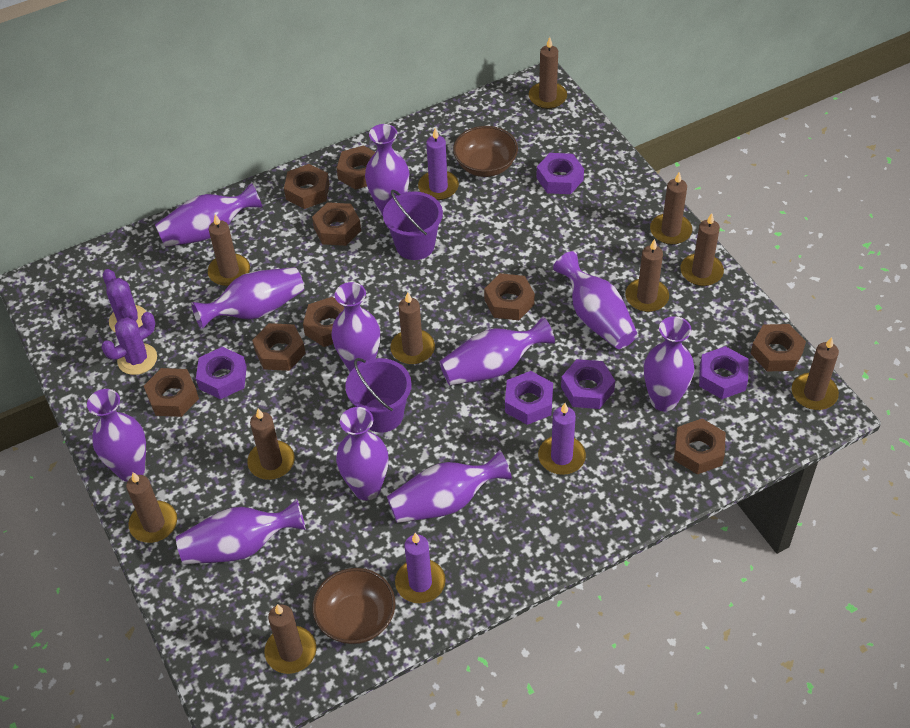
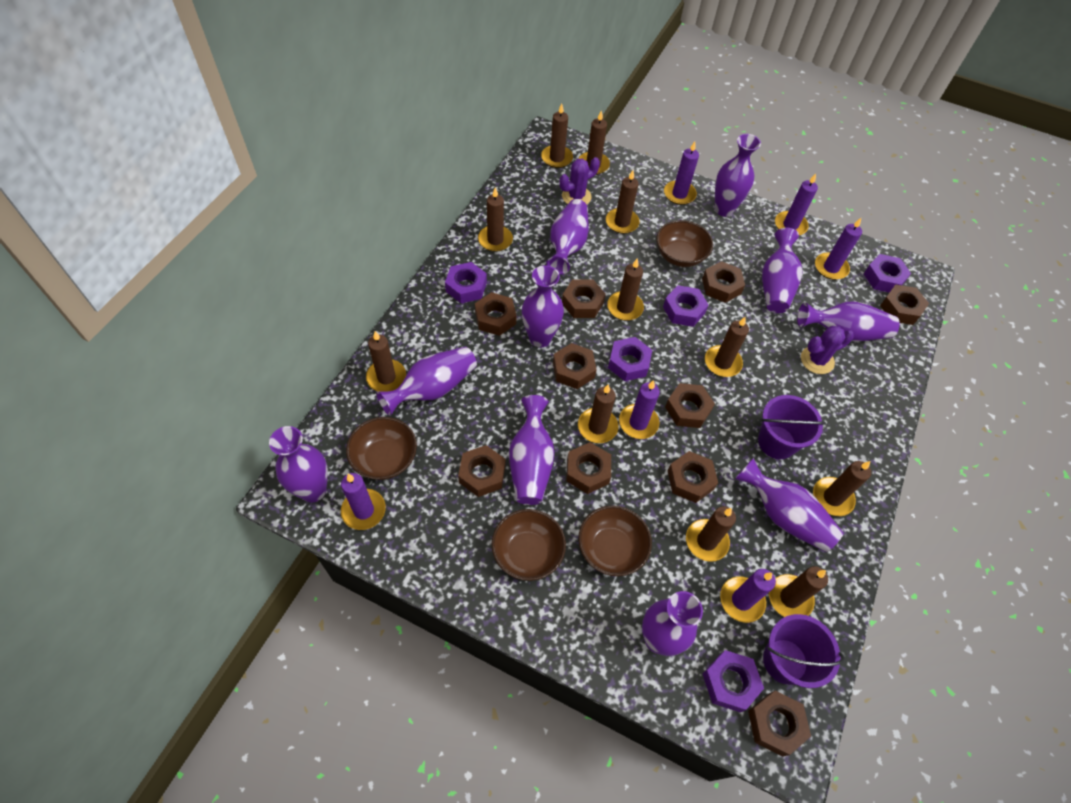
brown bowl: [312,568,395,644] [453,126,518,177] = 2 -> [346,417,417,480] [492,509,566,581] [578,505,652,576] [656,220,713,267] = 4
brown candle: [126,472,177,543] [208,214,250,286] [247,408,295,480] [264,604,316,674] [390,292,435,364] [529,37,567,109] [625,239,669,312] [650,172,692,245] [680,213,724,286] [792,337,839,410] = 10 -> [366,331,406,392] [478,187,513,252] [541,104,573,168] [578,110,610,175] [578,384,618,443] [606,170,640,234] [607,258,644,321] [686,506,736,562] [705,317,749,377] [769,566,828,617] [813,461,871,516] = 11
brown nut: [144,368,199,417] [252,323,306,371] [284,164,329,209] [303,297,344,347] [312,202,361,246] [337,145,375,190] [484,273,535,320] [674,419,726,474] [750,324,806,371] = 9 -> [458,445,505,497] [475,292,517,336] [553,343,597,389] [562,279,606,318] [566,442,611,494] [665,383,715,428] [668,451,718,503] [702,261,745,303] [748,691,811,757] [880,284,929,325] = 10
purple candle: [395,533,446,603] [418,128,459,200] [538,403,586,475] = 3 -> [341,473,386,530] [619,380,660,439] [664,142,699,205] [720,569,776,623] [775,174,818,235] [815,218,862,280] = 6
purple vase: [87,389,146,482] [155,183,262,247] [176,499,306,564] [191,267,304,329] [331,282,380,372] [336,407,388,501] [365,124,409,216] [387,450,512,523] [439,316,555,385] [553,251,637,349] [644,316,694,411] = 11 -> [269,426,328,503] [376,347,477,416] [509,395,555,505] [522,265,564,347] [546,199,589,275] [642,591,703,656] [714,134,761,217] [735,458,844,552] [762,228,803,313] [797,301,900,342] = 10

